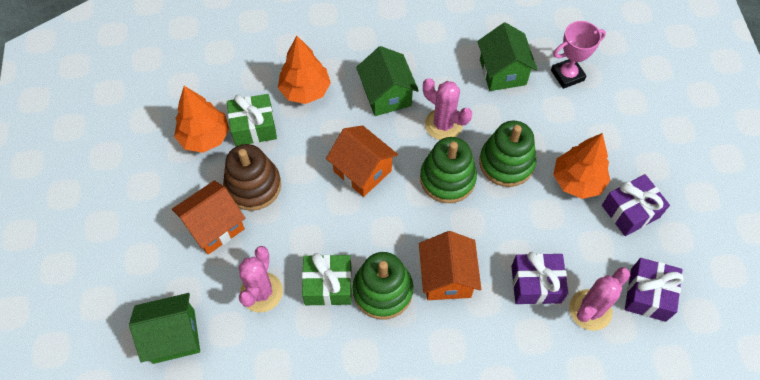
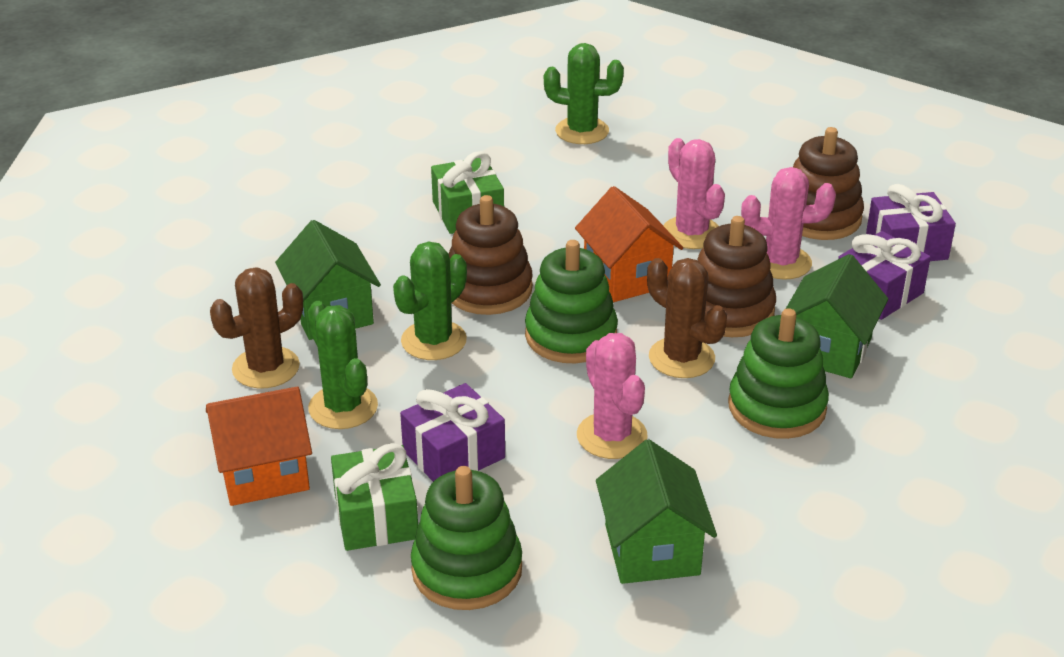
brown cactus: none = 0 -> [210,267,303,388] [647,258,727,378] = 2
brown stacking toy: [223,144,281,211] = 1 -> [449,195,533,315] [697,216,776,337] [793,127,864,240] = 3
green cactus: none = 0 -> [308,301,378,429] [393,242,467,360] [544,43,624,144] = 3
orange house: [172,180,245,254] [326,125,398,197] [419,231,481,300] = 3 -> [206,387,312,506] [575,186,683,302] = 2
orange tree: [174,86,229,153] [278,36,331,104] [553,133,610,199] = 3 -> none = 0
pink trophy: [551,21,606,89] = 1 -> none = 0

